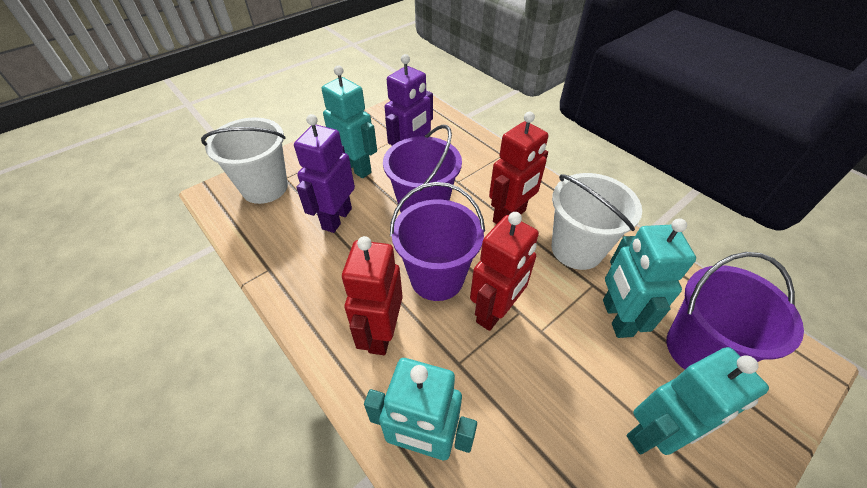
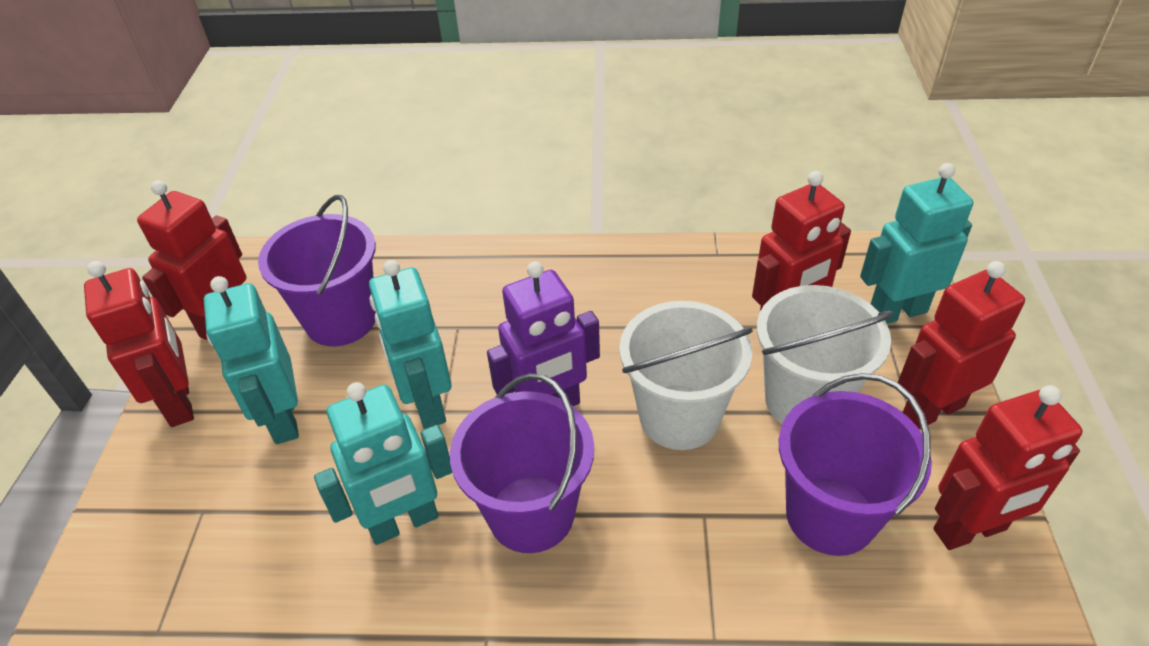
purple robot: [294,114,355,233] [385,54,433,146] = 2 -> [487,261,600,406] = 1
red robot: [342,236,403,355] [470,212,539,331] [489,112,548,224] = 3 -> [84,261,194,427] [137,180,246,341] [752,171,851,311] [898,261,1025,429] [933,385,1083,550] = 5

